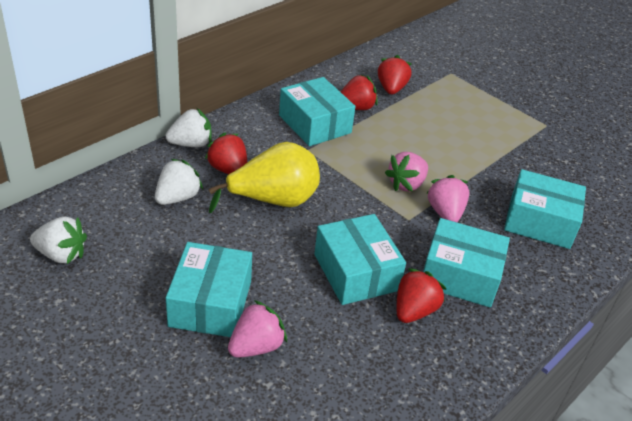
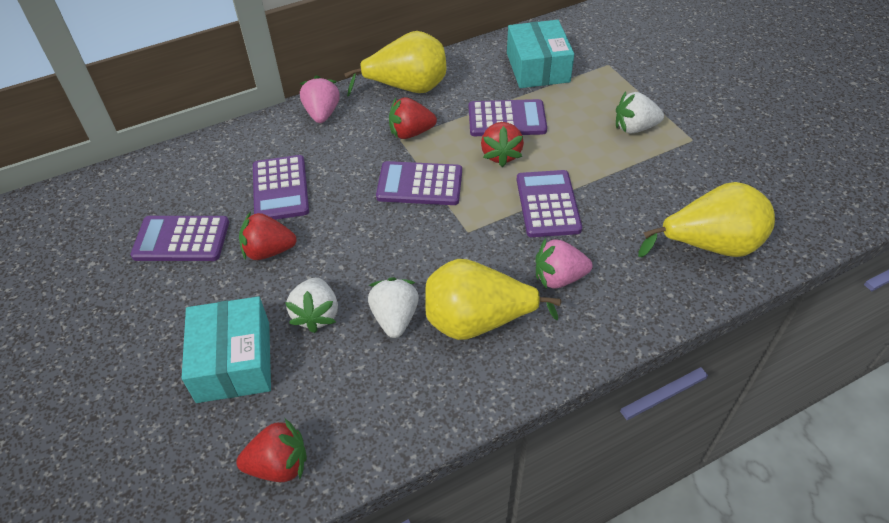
pink strawberry: [228,300,287,358] [385,152,428,192] [426,175,469,222] = 3 -> [300,75,340,123] [536,238,592,289] = 2
purple calculator: none = 0 -> [130,216,229,261] [253,155,309,220] [376,161,462,205] [469,99,547,136] [517,170,582,237] = 5
turquoise box: [166,242,252,337] [279,77,356,146] [314,214,406,305] [423,218,510,307] [504,169,586,249] = 5 -> [182,296,271,403] [507,20,574,88] = 2
yellow pear: [208,142,320,213] = 1 -> [345,31,446,96] [425,259,561,340] [638,182,775,257] = 3

